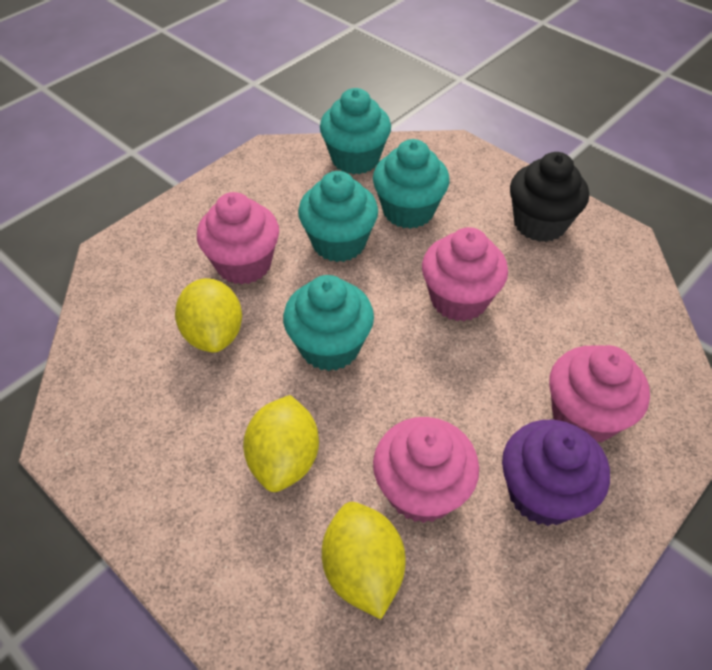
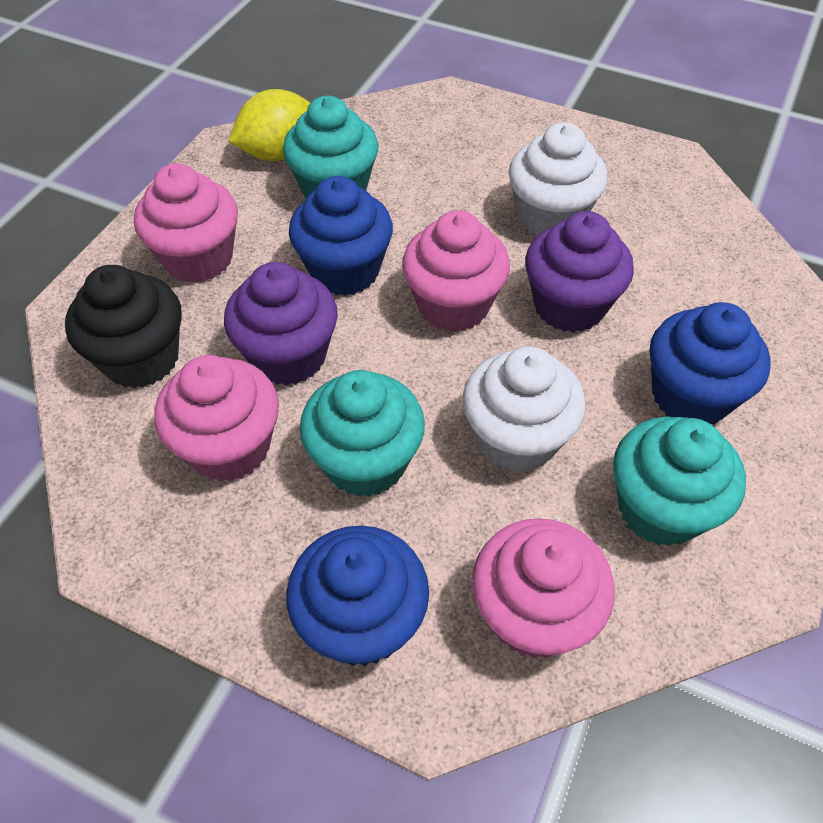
blue cupcake: none = 0 -> [286,525,429,666] [289,176,393,296] [650,302,771,424] = 3
purple cupcake: [502,420,610,526] = 1 -> [224,262,338,386] [525,211,634,333] = 2
turquoise cupcake: [283,275,374,371] [298,171,378,262] [320,88,391,174] [373,139,450,229] = 4 -> [283,96,378,199] [300,370,425,497] [613,416,746,546] = 3
white cupcake: none = 0 -> [463,346,586,473] [509,122,608,236] = 2
yellow lemon: [175,278,242,353] [243,395,319,492] [322,502,406,619] = 3 -> [228,89,310,161] = 1

